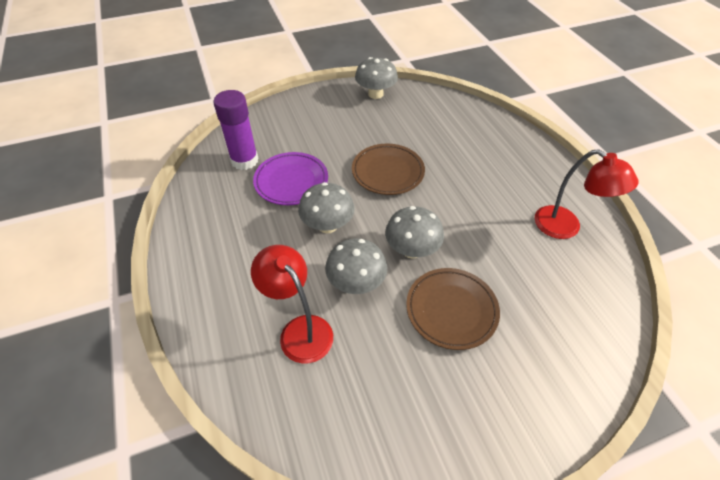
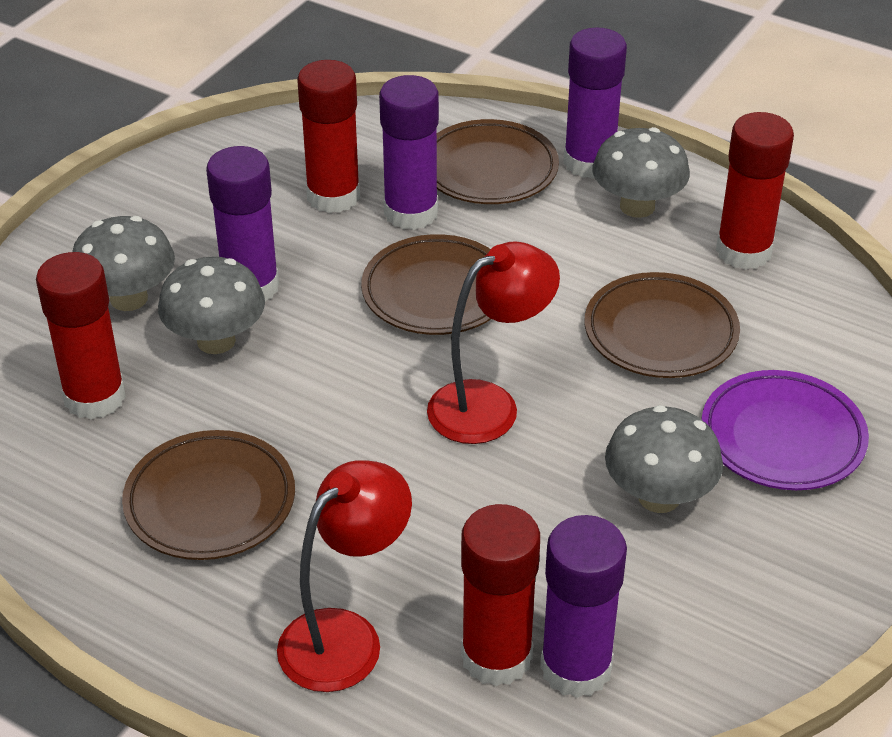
brown plate: [352,144,425,195] [406,268,500,350] = 2 -> [122,430,295,560] [361,234,491,335] [437,119,559,204] [585,272,740,378] = 4
purple glue stick: [213,90,259,170] = 1 -> [206,146,279,301] [379,75,439,230] [540,515,627,698] [563,28,627,179] = 4
red glue stick: none = 0 -> [36,252,126,419] [297,60,360,213] [461,504,540,686] [716,112,794,270] = 4

